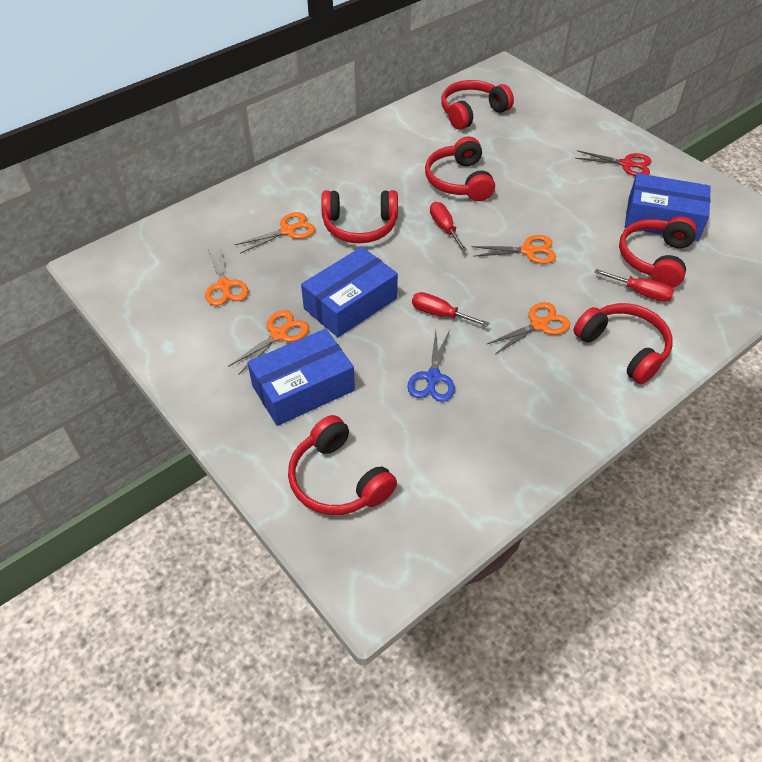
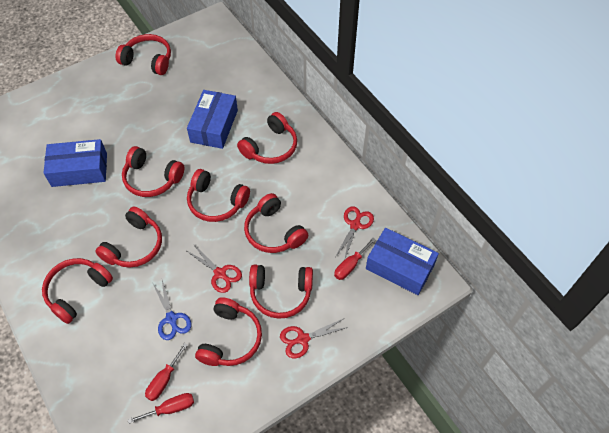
orange scissors: [205,246,248,306] [228,310,309,375] [235,212,316,254] [472,235,556,264] [486,302,570,354] = 5 -> none = 0
red headphones: [288,415,397,515] [321,190,398,243] [425,137,495,201] [441,80,514,130] [573,303,673,384] [619,216,697,288] = 6 -> [42,258,113,324] [95,207,162,268] [115,34,171,75] [122,146,184,197] [187,169,250,222] [195,297,262,366] [237,112,297,164] [244,193,308,253] [249,265,313,319] = 9
red scissors: [575,150,651,176] = 1 -> [187,244,242,293] [280,318,348,358] [335,206,374,258] = 3

